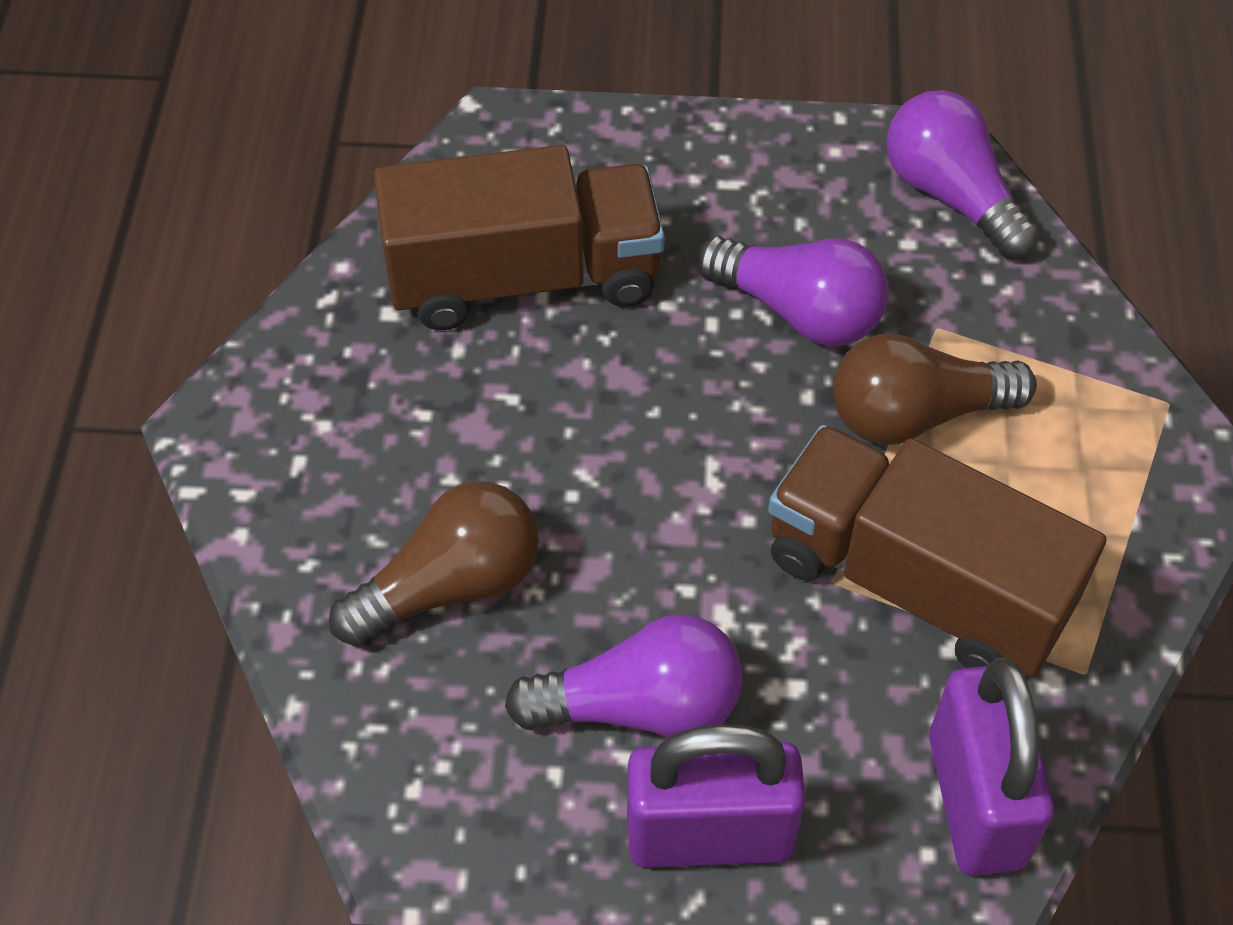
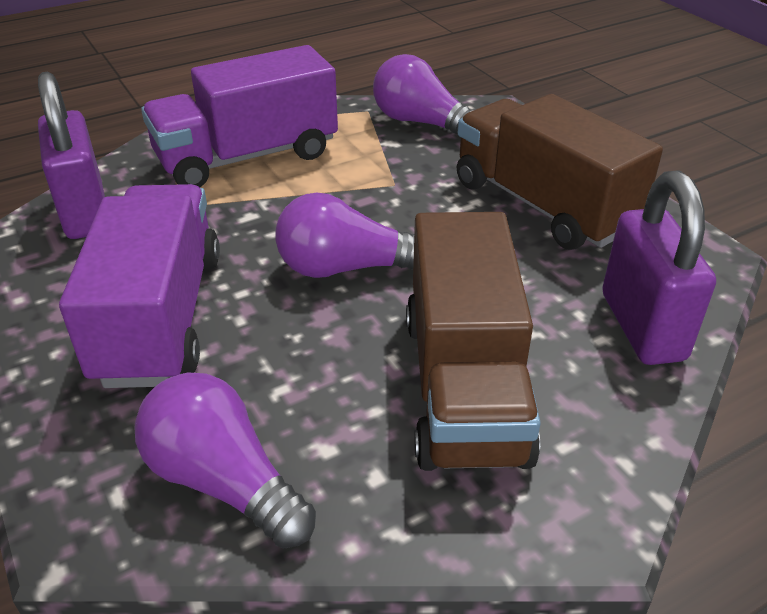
brown light bulb: [329,481,539,646] [833,333,1037,445] = 2 -> none = 0
purple truck: none = 0 -> [59,184,220,388] [141,45,338,187] = 2

